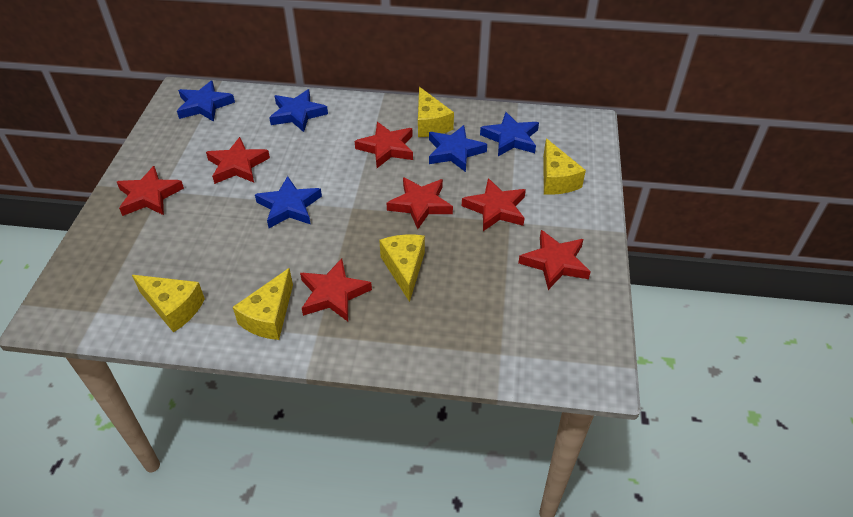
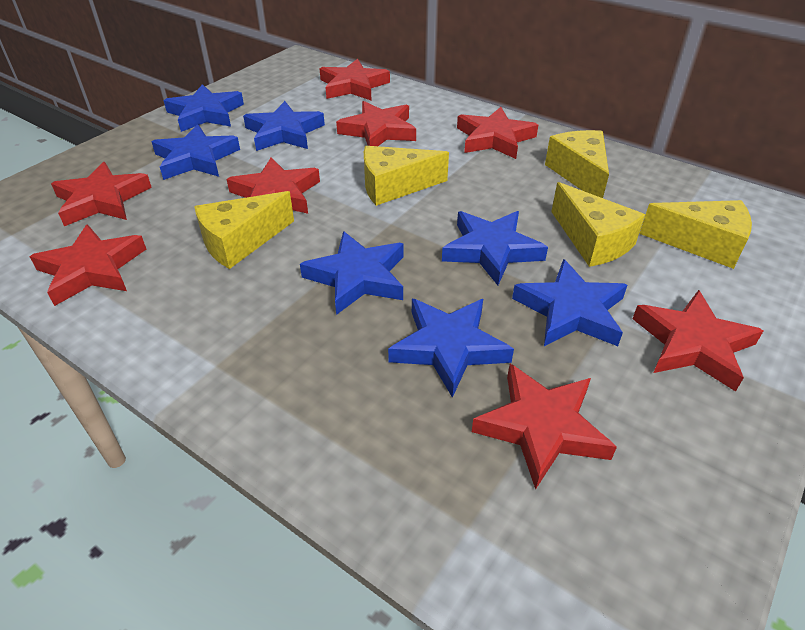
blue star: [177,80,235,122] [255,176,322,228] [269,89,328,132] [429,125,487,172] [480,112,539,156] = 5 -> [152,124,240,180] [163,84,244,132] [243,101,325,151] [300,231,404,315] [388,299,514,398] [442,211,548,285] [512,259,627,346] = 7
red star: [117,166,184,216] [206,137,270,184] [300,258,372,321] [355,122,413,168] [386,177,453,229] [462,178,526,231] [518,230,591,290] = 7 -> [29,224,146,306] [51,162,152,226] [226,157,320,214] [320,59,390,101] [336,101,416,146] [457,107,538,159] [472,364,617,490] [633,290,764,391] = 8

